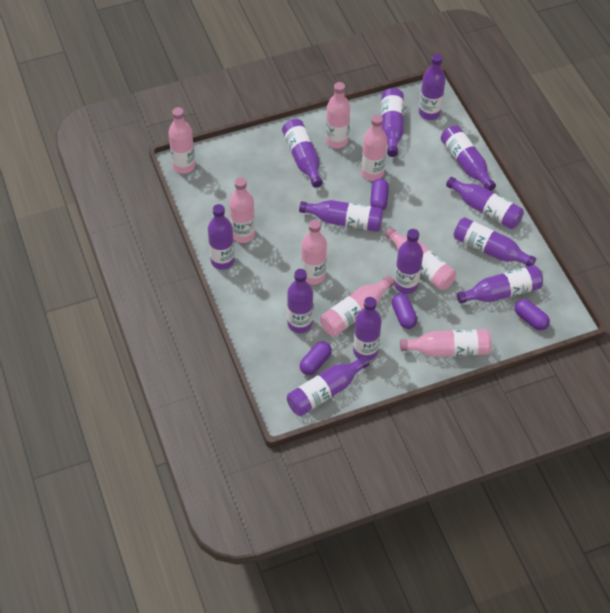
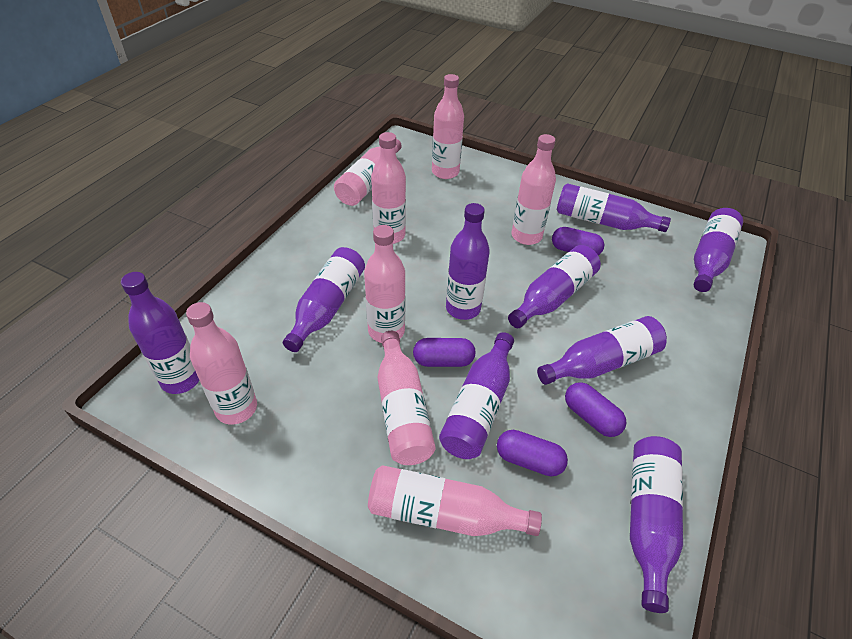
purple bottle: [208,204,235,270] [282,119,323,188] [287,269,313,333] [287,356,369,416] [299,200,383,232] [353,297,382,361] [381,88,404,157] [394,229,423,294] [419,54,446,120] [441,125,496,191] [446,177,524,229] [454,217,536,267] [457,265,543,304] = 13 -> [121,272,199,394] [283,247,365,352] [439,332,514,459] [446,203,490,320] [508,245,601,328] [537,316,667,385] [557,183,671,232] [630,436,683,613] [694,208,743,292] = 9

